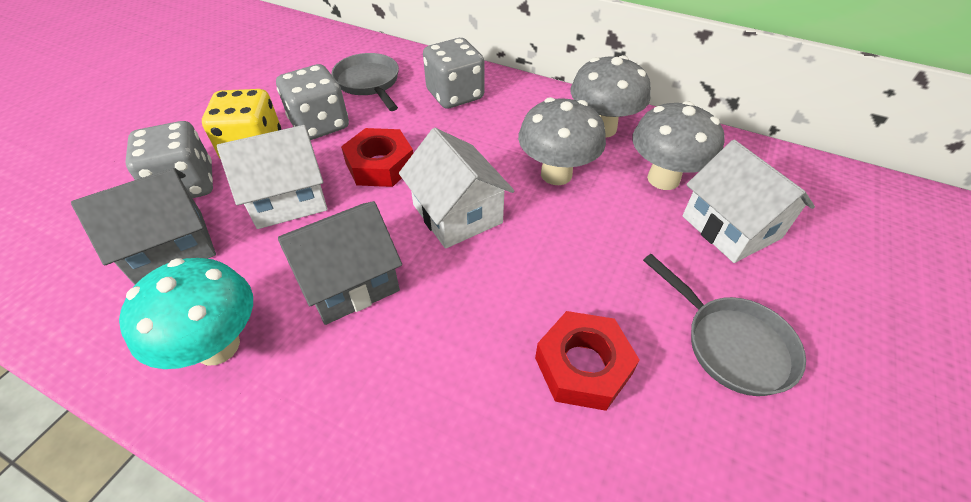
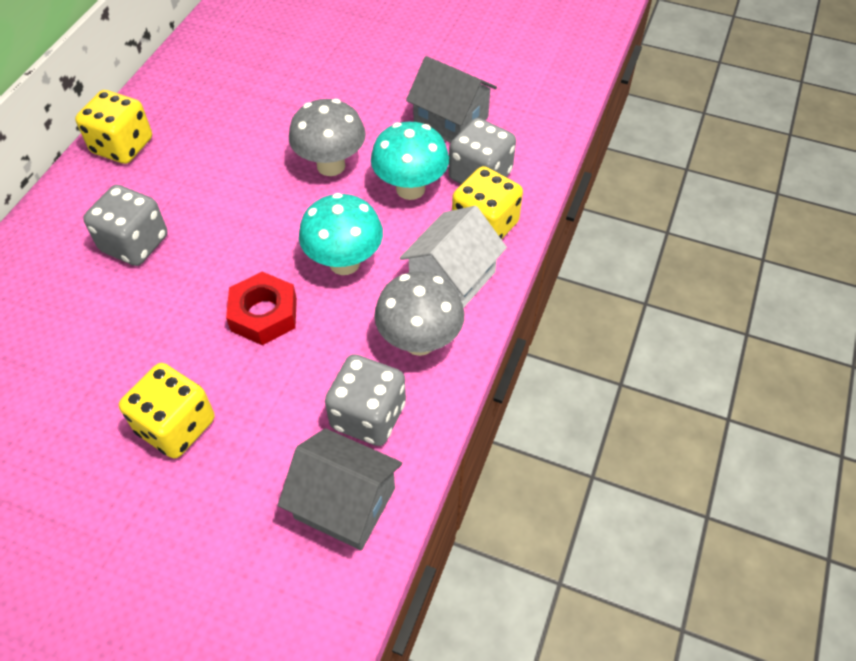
grey mushroom: [518,97,606,185] [571,55,651,138] [632,101,725,190] = 3 -> [289,99,366,176] [374,271,464,356] = 2
grey pan: [332,53,399,111] [643,254,806,396] = 2 -> none = 0
red nut: [341,128,413,187] [535,311,640,411] = 2 -> [226,272,297,345] = 1
turquoise mushroom: [119,258,253,369] = 1 -> [299,193,383,275] [371,122,449,200] = 2
white house: [217,125,328,229] [399,128,515,249] [683,140,815,263] = 3 -> [400,206,507,308] = 1
yellow dice: [202,89,281,158] = 1 -> [75,90,152,164] [119,363,215,459] [452,166,523,240] = 3

